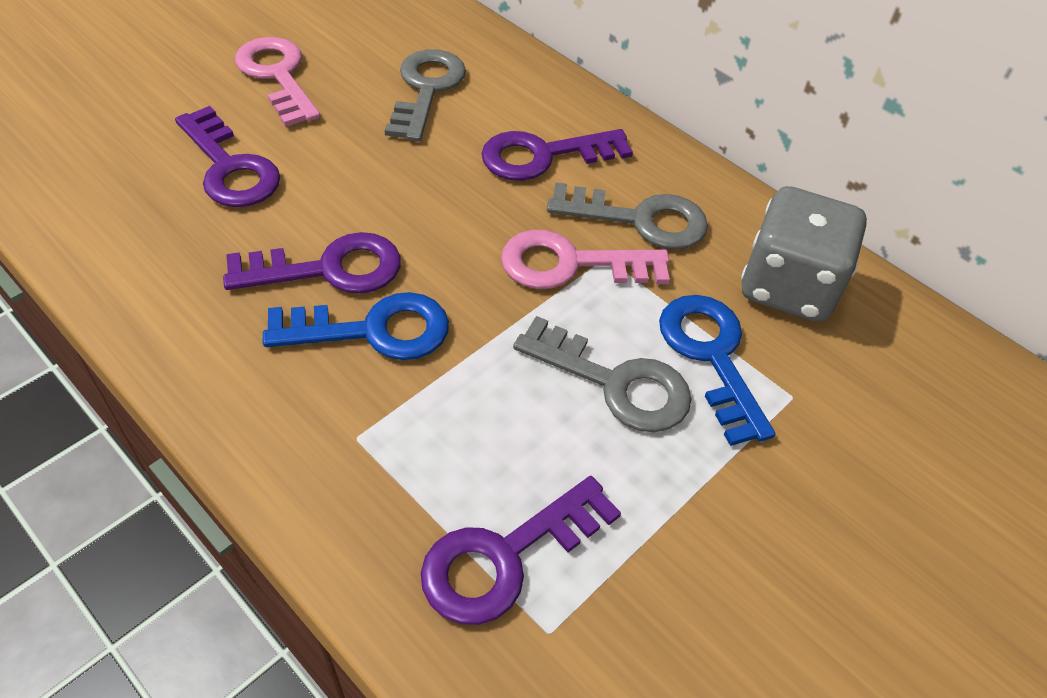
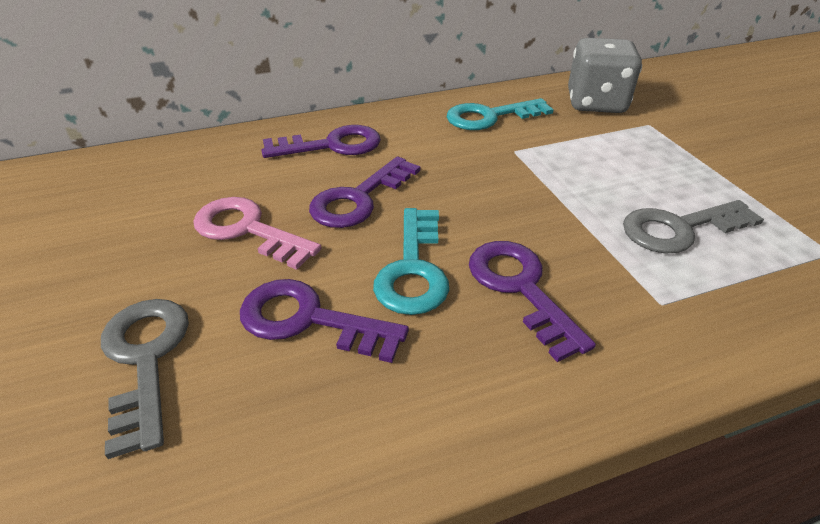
blue key: [263,292,449,360] [659,295,775,446] = 2 -> none = 0
grey key: [385,49,466,142] [513,316,692,432] [547,182,708,250] = 3 -> [101,299,189,459] [623,200,764,253] = 2
pink key: [235,37,320,127] [501,230,670,289] = 2 -> [193,197,322,270] = 1
turquoise key: none = 0 -> [373,208,449,315] [447,98,554,130] = 2

